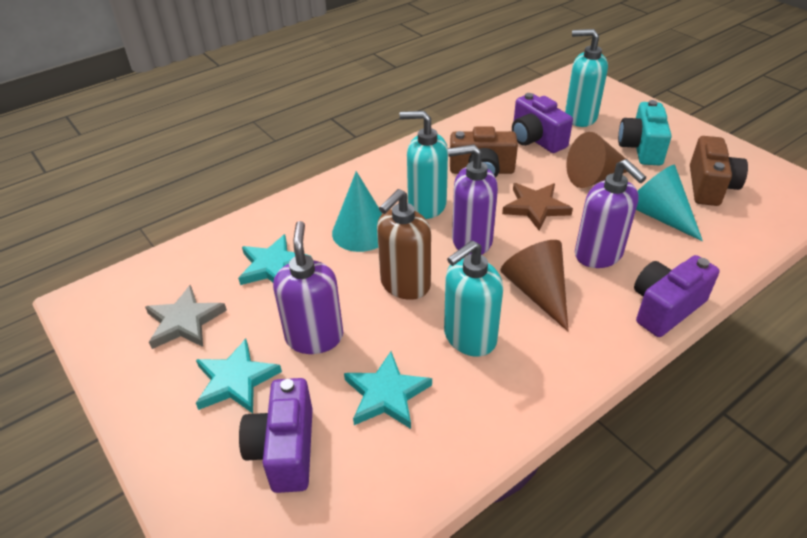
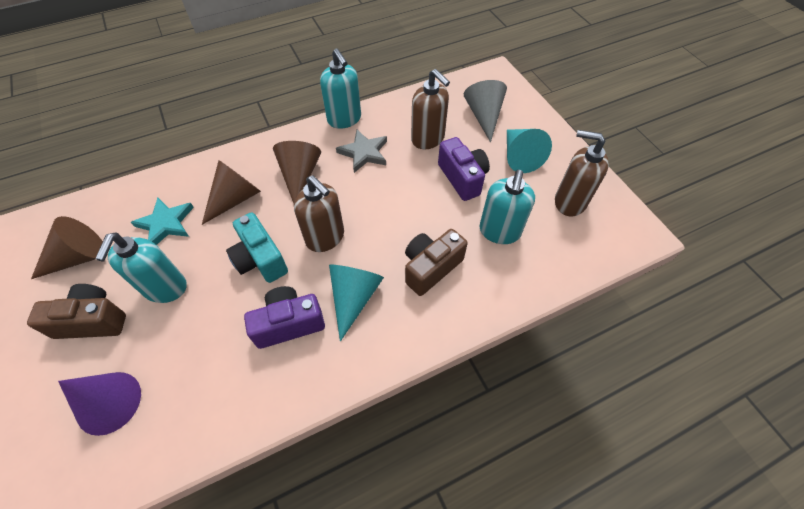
brown cone: [501,240,569,332] [566,132,627,188] = 2 -> [31,216,103,279] [202,160,261,225] [273,141,321,203] = 3
brown soap dispenser: [377,189,431,300] = 1 -> [294,175,344,252] [411,69,450,149] [555,130,609,216] = 3
brown star: [502,183,573,230] = 1 -> none = 0
grey cone: none = 0 -> [464,80,507,142] = 1
purple camera: [239,378,313,493] [512,93,573,153] [634,255,720,337] = 3 -> [244,286,325,349] [438,137,490,201] = 2
purple cone: none = 0 -> [58,372,141,436] = 1
purple soap dispenser: [273,221,343,354] [448,144,498,255] [575,159,647,268] = 3 -> none = 0
turquoise star: [196,339,282,413] [238,234,312,285] [344,352,432,429] = 3 -> [131,197,194,245] = 1

